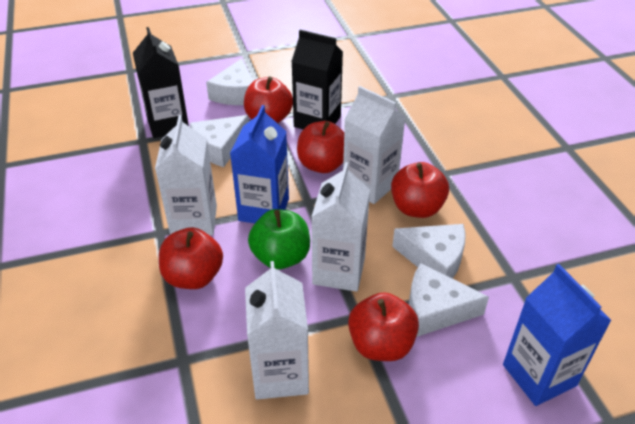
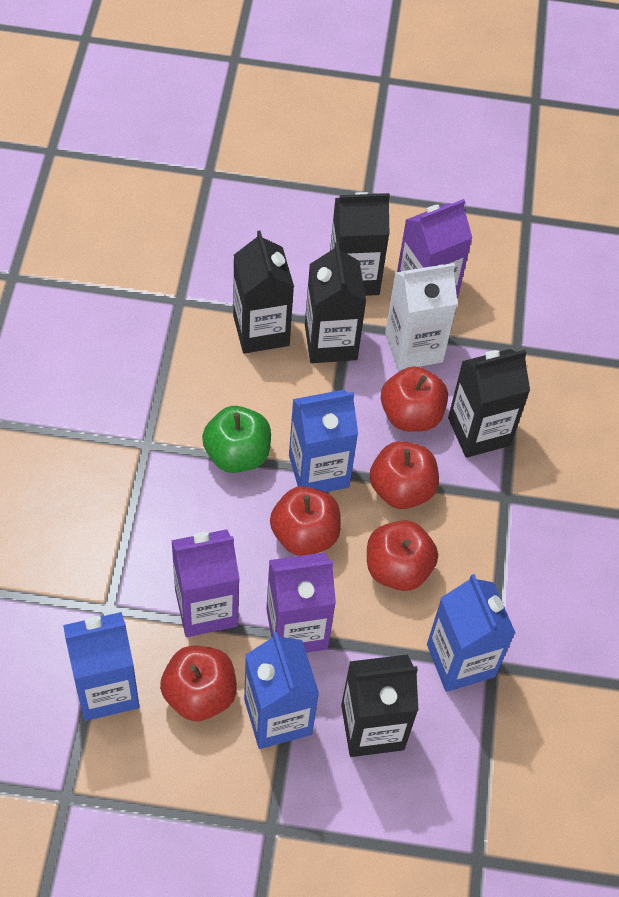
black carton: [133,27,189,138] [291,30,343,129] = 2 -> [233,231,294,354] [305,242,366,363] [330,192,390,296] [341,654,418,757] [448,349,530,458] = 5
blue carton: [230,105,289,223] [503,264,612,406] = 2 -> [63,612,139,721] [244,632,319,749] [289,390,358,492] [427,574,515,692] = 4
purple carton: none = 0 -> [171,529,239,637] [266,552,336,653] [397,199,472,298] = 3
white carton: [155,115,217,236] [245,261,309,400] [311,162,370,292] [343,86,406,204] = 4 -> [385,263,458,370] = 1
white cheese: [190,115,249,167] [206,58,254,105] [392,224,466,279] [409,263,489,337] = 4 -> none = 0

